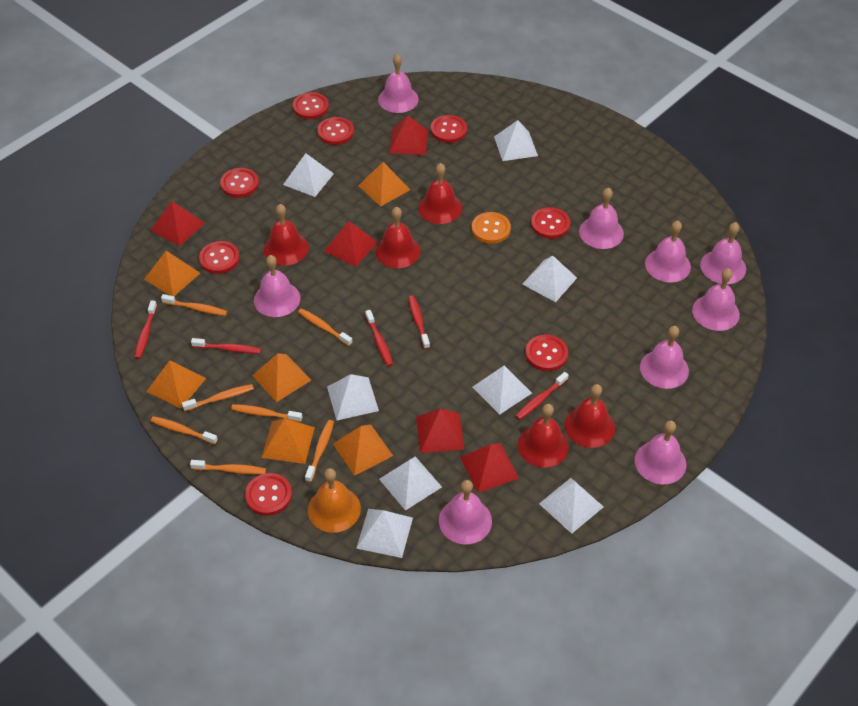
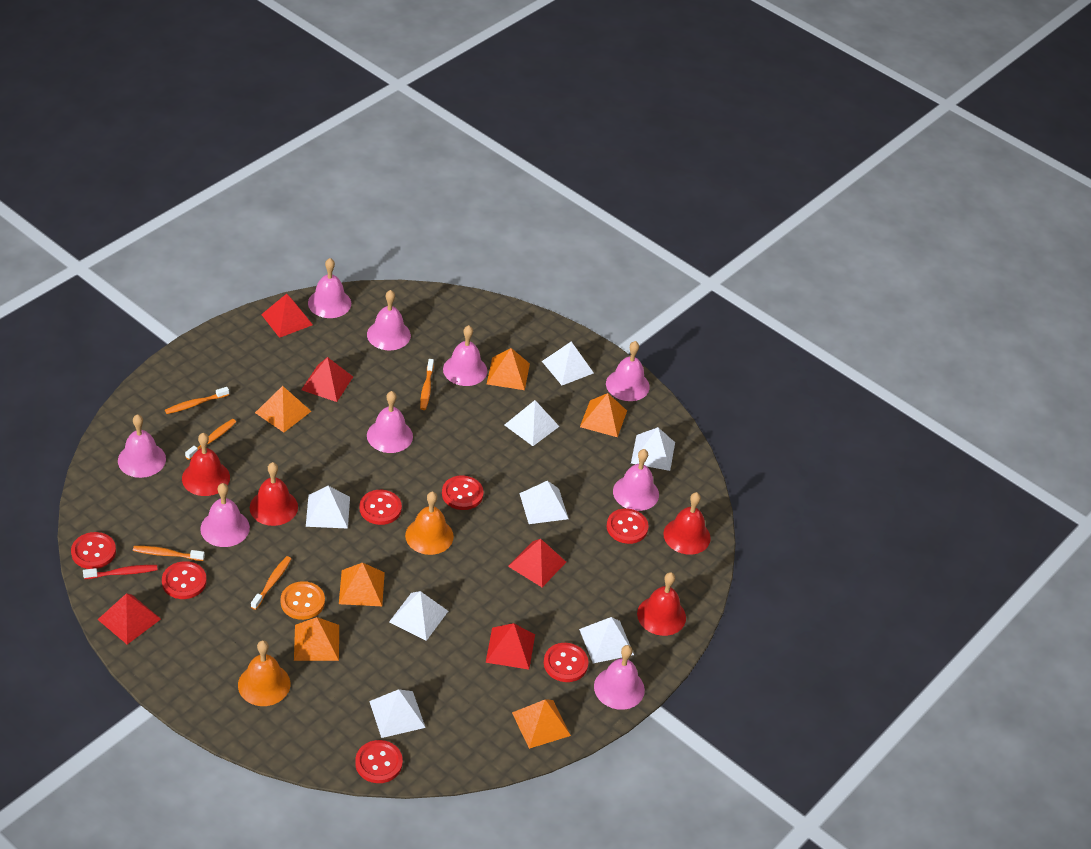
orange bell: [308,468,361,533] = 1 -> [238,640,290,706] [405,491,454,555] = 2
orange toothbrush: [151,416,218,444] [161,294,227,316] [182,384,254,411] [190,460,266,474] [231,404,302,422] [298,308,353,346] [305,420,334,482] = 7 -> [133,546,205,561] [165,387,229,414] [185,419,236,460] [251,556,291,610] [420,359,434,410] = 5
red bell: [264,204,309,265] [375,207,420,268] [418,163,462,224] [518,404,569,468] [565,384,615,448] = 5 -> [182,433,230,496] [250,462,298,526] [637,572,686,636] [663,492,711,555] = 4
red button: [199,241,240,274] [220,168,259,198] [245,473,292,516] [293,92,329,119] [317,117,354,145] [431,115,467,143] [525,335,568,371] [531,207,570,239] = 8 -> [71,532,116,569] [162,561,207,599] [355,740,403,783] [360,490,402,525] [442,475,484,510] [544,643,589,682] [606,508,649,544] = 7
red toothbrush: [135,300,157,359] [191,338,261,354] [365,310,393,366] [408,295,430,349] [516,372,569,420] = 5 -> [83,565,158,579] = 1

